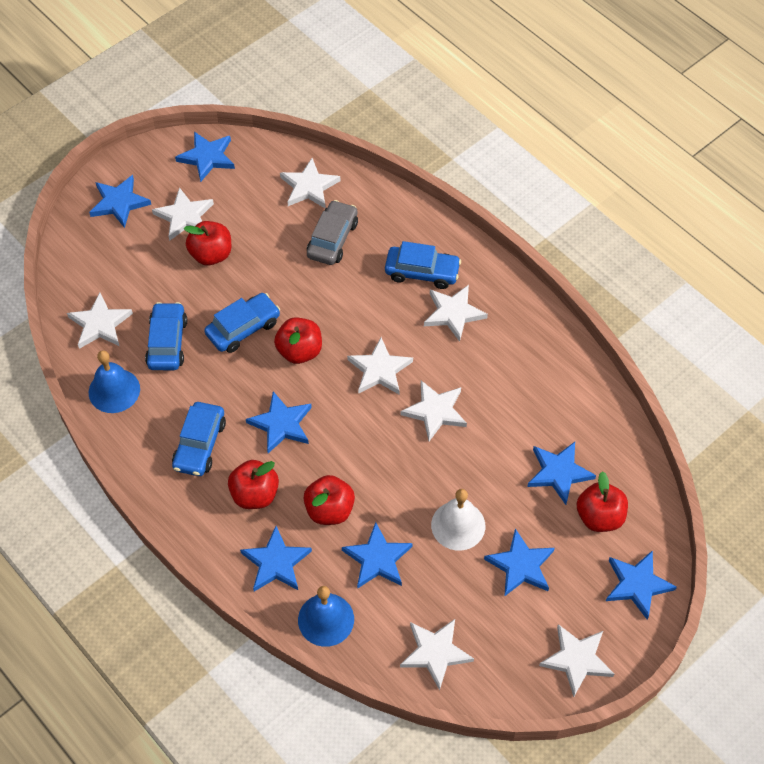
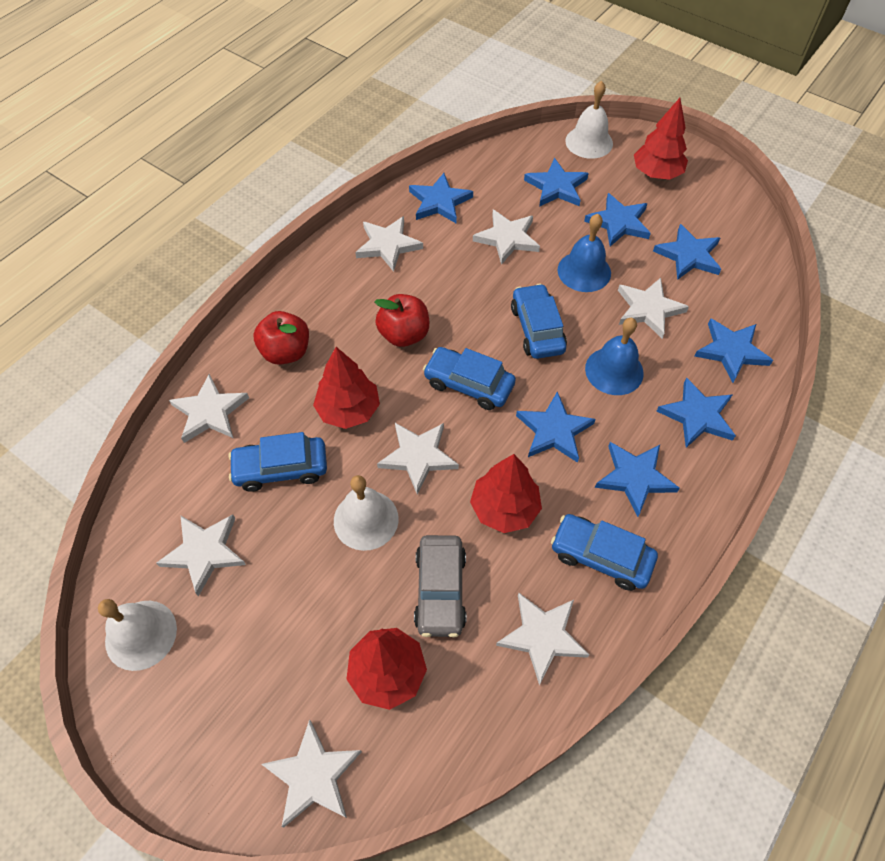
red apple: [184,221,231,265] [228,460,279,509] [274,317,322,364] [303,475,355,525] [577,471,628,532] = 5 -> [254,311,309,365] [375,294,429,347] = 2
red tree: none = 0 -> [313,347,380,429] [347,628,427,710] [470,454,542,533] [634,98,688,180] = 4
white bell: [431,489,485,551] = 1 -> [98,599,177,671] [334,475,399,551] [565,81,613,159] = 3

